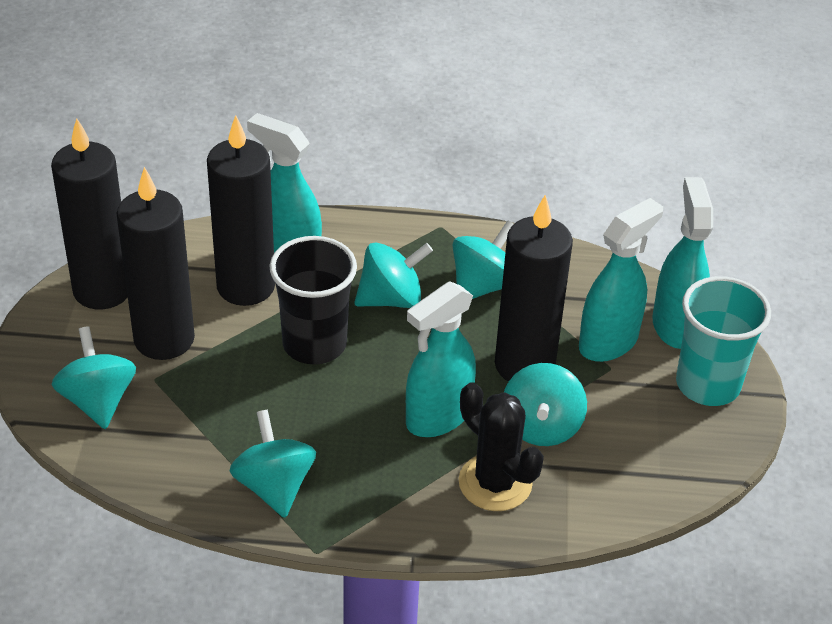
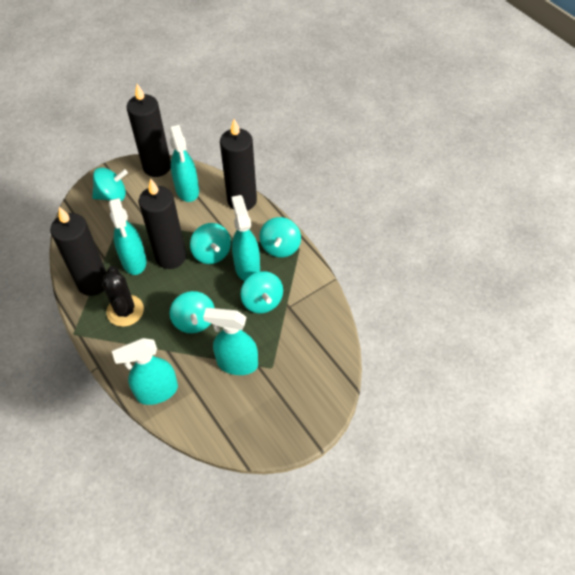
black cup: [270,236,357,364] = 1 -> none = 0
turquoise cup: [676,276,771,406] = 1 -> none = 0
turquoise spray bottle: [247,113,322,253] [406,281,476,437] [579,198,663,362] [652,177,713,349] = 4 -> [109,198,147,275] [112,338,178,405] [169,125,199,202] [203,308,258,375] [231,195,260,281] = 5

